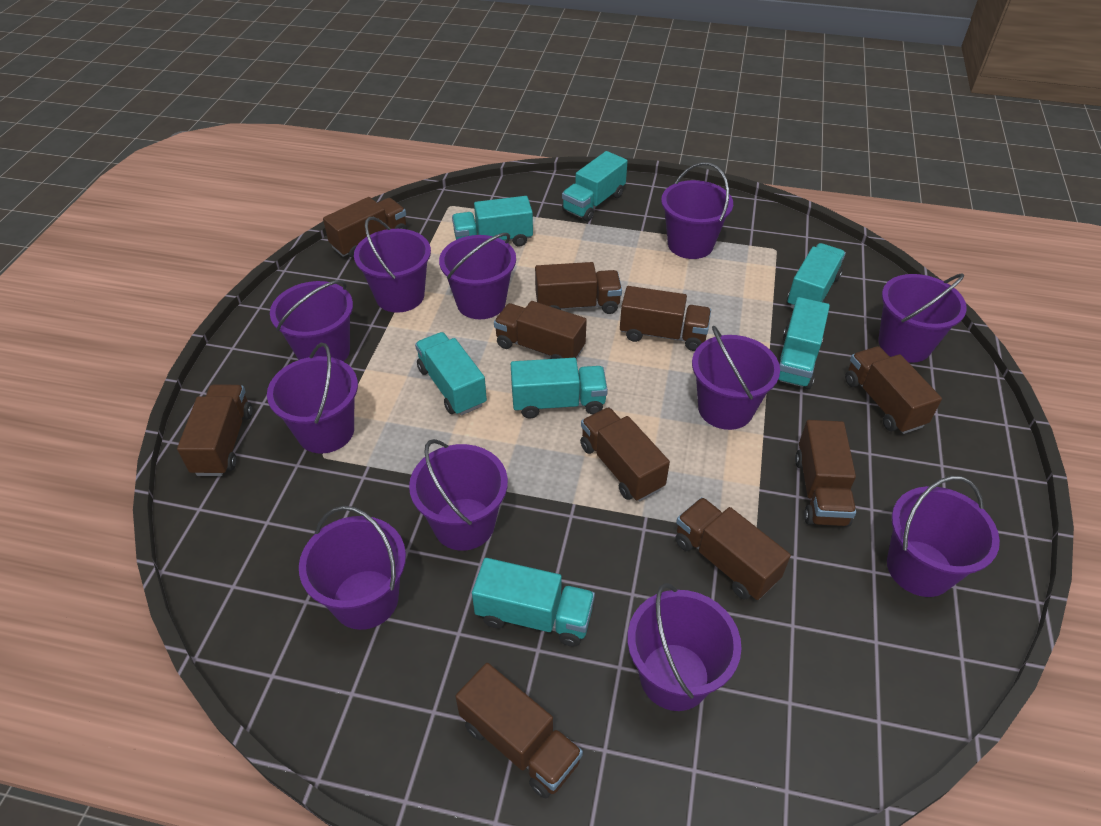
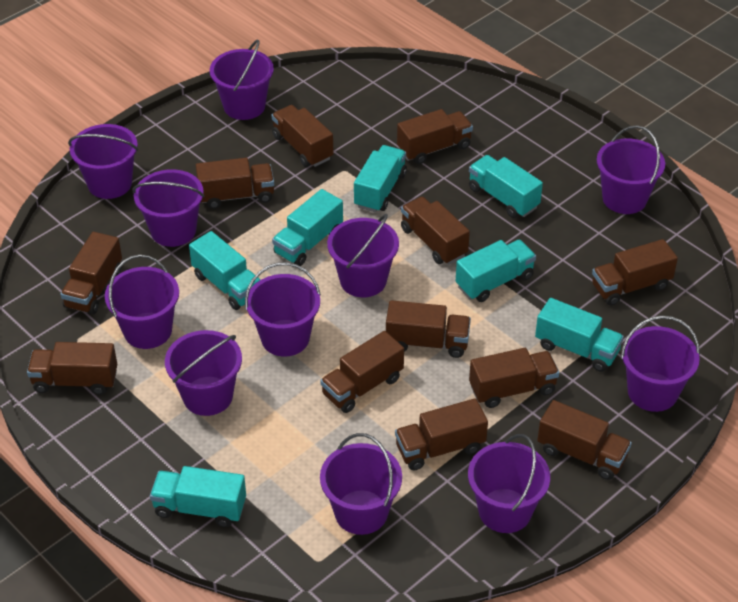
brown truck: [177,385,253,476] [323,197,407,258] [455,663,583,799] [494,301,587,359] [535,262,622,314] [580,407,670,501] [620,286,711,351] [675,497,791,600] [795,420,856,527] [845,346,942,434] = 10 -> [27,342,117,395] [60,232,122,315] [196,158,274,209] [271,105,334,167] [320,331,404,413] [386,300,471,358] [395,398,488,470] [397,109,473,164] [401,197,470,264] [469,348,559,408] [537,400,632,480] [592,239,678,305] = 12

